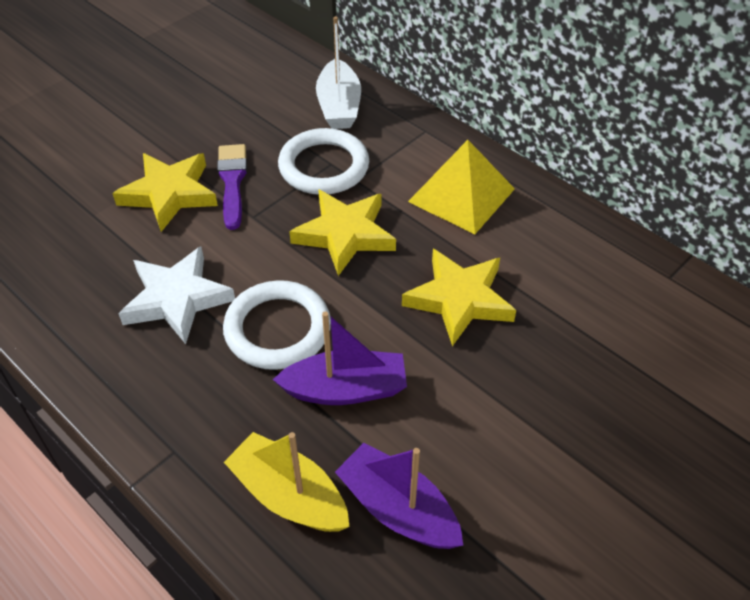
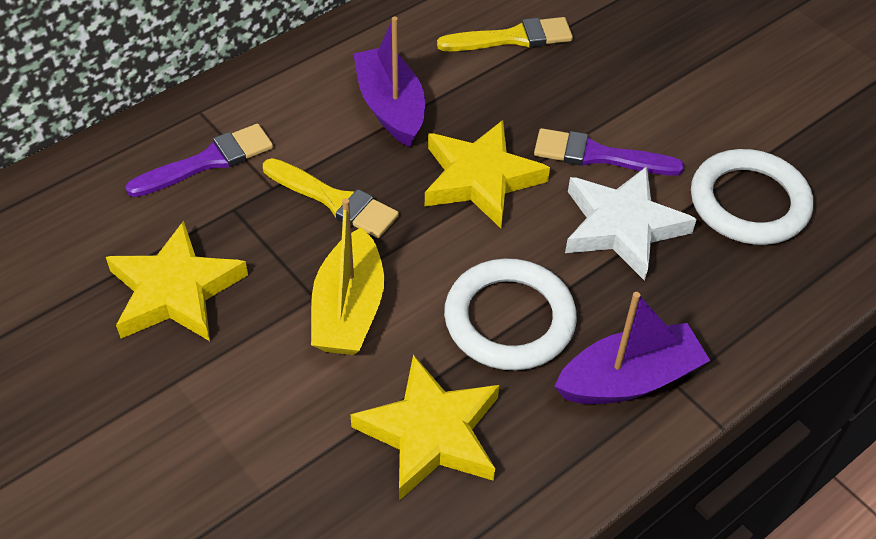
purple brush: [217,144,247,230] = 1 -> [125,124,273,197] [534,128,684,176] = 2
white boat: [316,16,361,129] = 1 -> none = 0
yellow brush: none = 0 -> [263,158,399,238] [437,17,573,51] = 2
yellow pyramid: [408,140,515,234] = 1 -> none = 0

